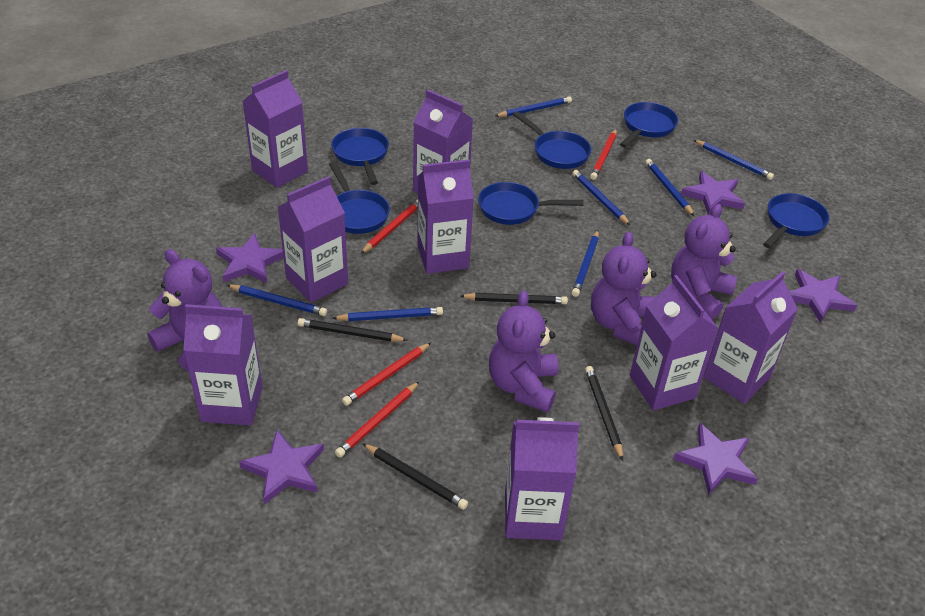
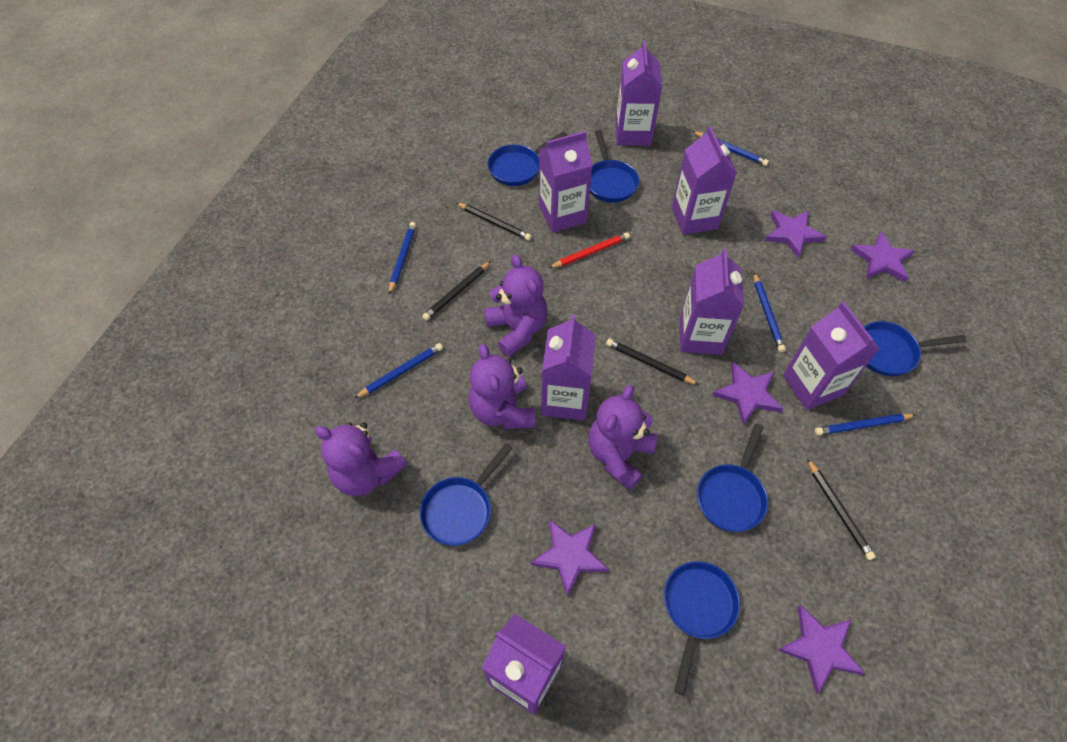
blue pencil: [227,285,327,316] [332,307,443,321] [495,96,572,117] [572,170,631,226] [572,230,599,297] [645,159,694,216] [694,140,774,180] = 7 -> [354,343,443,399] [389,222,416,295] [692,131,769,166] [754,273,786,352] [815,413,916,435] = 5
purple carton: [183,304,263,426] [243,70,308,188] [277,176,348,303] [413,89,473,193] [417,160,474,274] [505,417,579,540] [630,275,719,411] [703,271,798,404] = 8 -> [482,614,566,715] [539,131,593,232] [541,314,596,421] [615,41,662,146] [672,126,737,235] [680,248,744,355] [783,301,880,410] = 7
red pencil: [335,381,420,458] [342,342,431,406] [361,200,418,254] [590,129,617,180] = 4 -> [549,232,630,268] = 1

